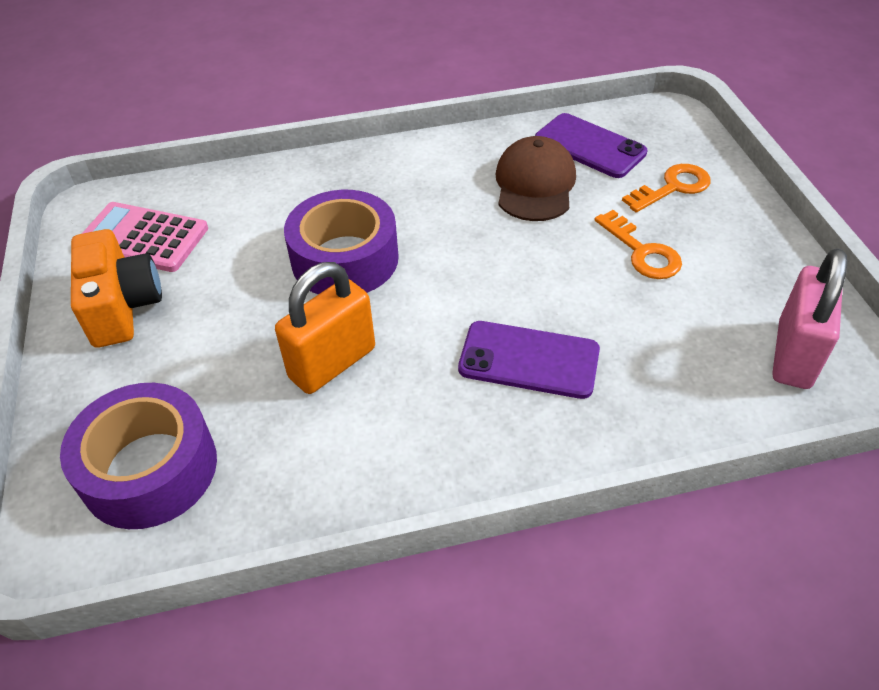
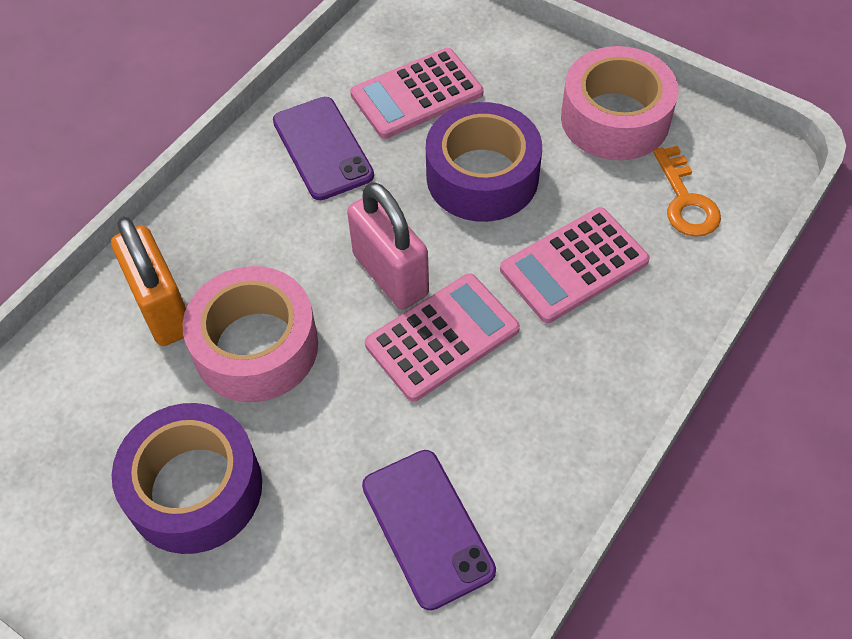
brown cap: [496,136,576,221] = 1 -> none = 0
orange camera: [71,229,162,348] = 1 -> none = 0
orange key: [594,210,682,279] [622,164,711,212] = 2 -> [653,146,721,237] = 1
pink calculator: [82,202,208,272] = 1 -> [350,48,484,139] [365,273,520,402] [500,207,650,323] = 3
pink tape: none = 0 -> [183,266,318,402] [561,46,678,160] = 2

